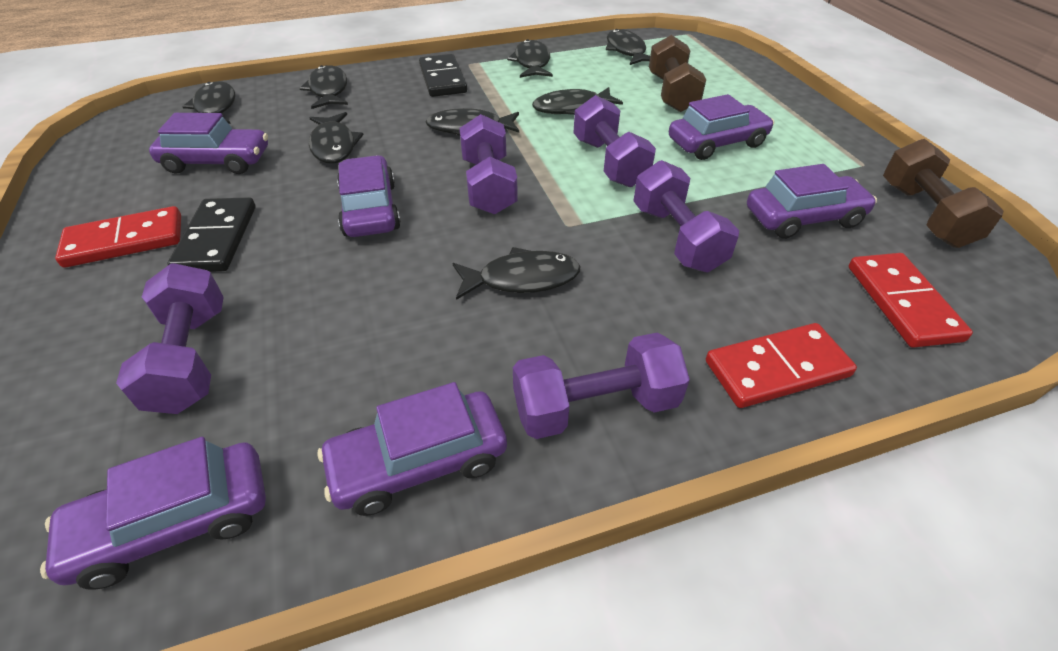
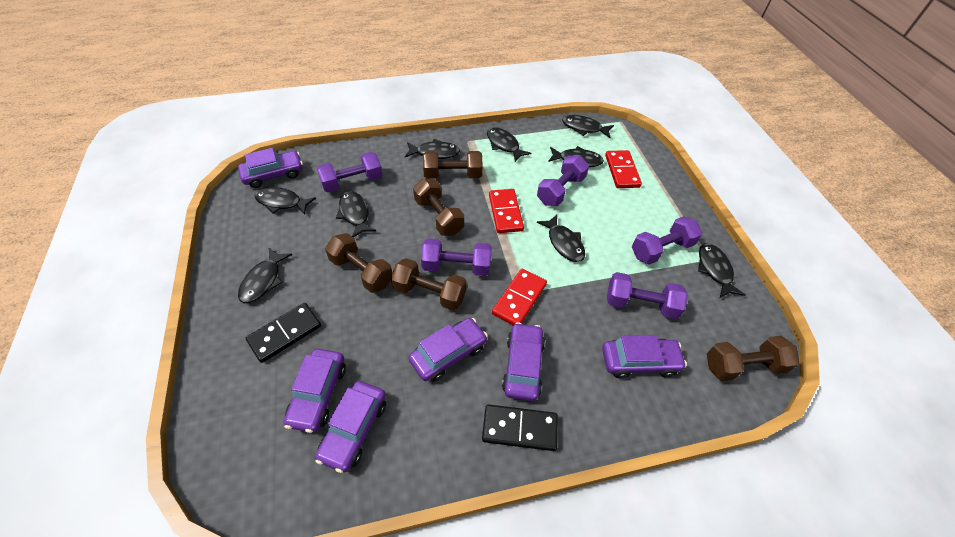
black fish: [183,82,235,124] [299,65,348,109] [309,112,363,163] [425,108,519,136] [453,247,580,300] [507,39,553,78] [532,87,623,115] [606,29,650,65] = 8 -> [238,248,292,303] [255,187,316,215] [336,191,376,238] [405,139,460,159] [487,127,531,162] [537,215,585,262] [548,146,604,167] [562,115,614,138] [698,243,745,298] = 9
brown dumbbell: [649,35,706,112] [883,139,1004,248] = 2 -> [325,233,392,293] [391,258,467,311] [413,178,464,236] [423,151,483,179] [707,336,799,381] = 5

